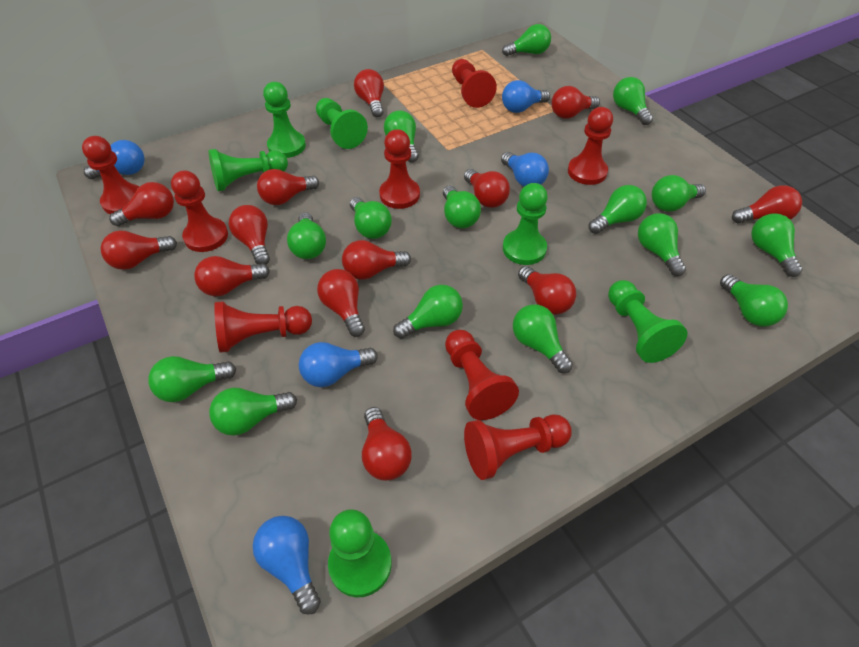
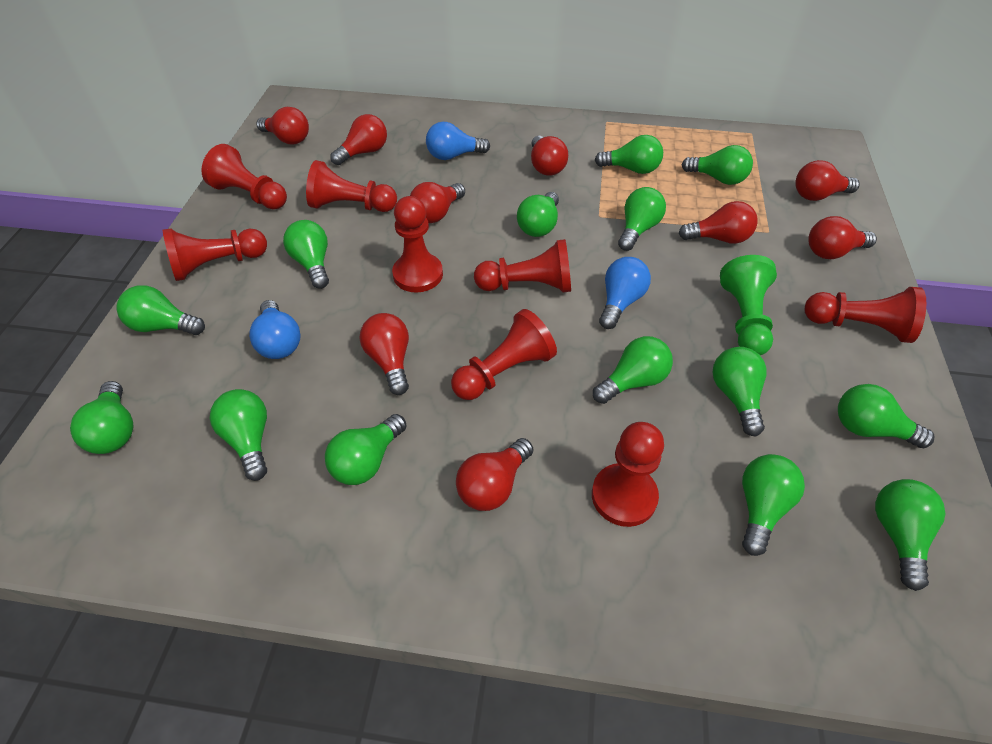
blue light bulb: [84,140,145,179] [253,516,321,615] [299,342,378,387] [501,152,549,187] [502,80,550,113] = 5 -> [249,300,300,359] [426,122,490,160] [599,257,651,329] = 3
green light bulb: [148,356,236,402] [209,388,297,436] [287,212,326,259] [350,197,392,239] [384,110,419,162] [393,285,463,339] [443,186,481,229] [502,24,551,56] [513,304,573,373] [589,185,647,234] [613,77,653,125] [638,213,686,276] [652,175,706,212] [720,274,788,326] [751,213,803,277] = 15 -> [70,381,133,454] [116,285,205,335] [210,389,267,481] [283,220,329,289] [325,414,407,485] [517,192,559,237] [593,336,673,404] [595,135,663,174] [618,187,666,251] [681,145,753,185] [713,347,767,436] [742,454,805,556] [838,384,934,448] [875,479,945,591] = 14
green pawn: [208,149,288,191] [263,82,306,158] [316,98,368,149] [328,509,392,598] [503,183,548,265] [608,280,688,363] = 6 -> [720,255,777,355] = 1
red light bulb: [101,230,177,270] [109,182,174,226] [194,256,270,296] [229,205,270,265] [257,169,319,205] [317,269,365,337] [342,240,411,280] [354,69,384,117] [362,407,412,481] [464,169,510,208] [518,266,576,315] [551,86,600,119] [732,185,802,224] = 13 -> [256,107,309,144] [330,114,387,165] [360,313,409,395] [410,182,465,223] [456,438,533,511] [531,136,568,175] [679,201,758,244] [795,160,860,201] [808,216,877,259] = 9

